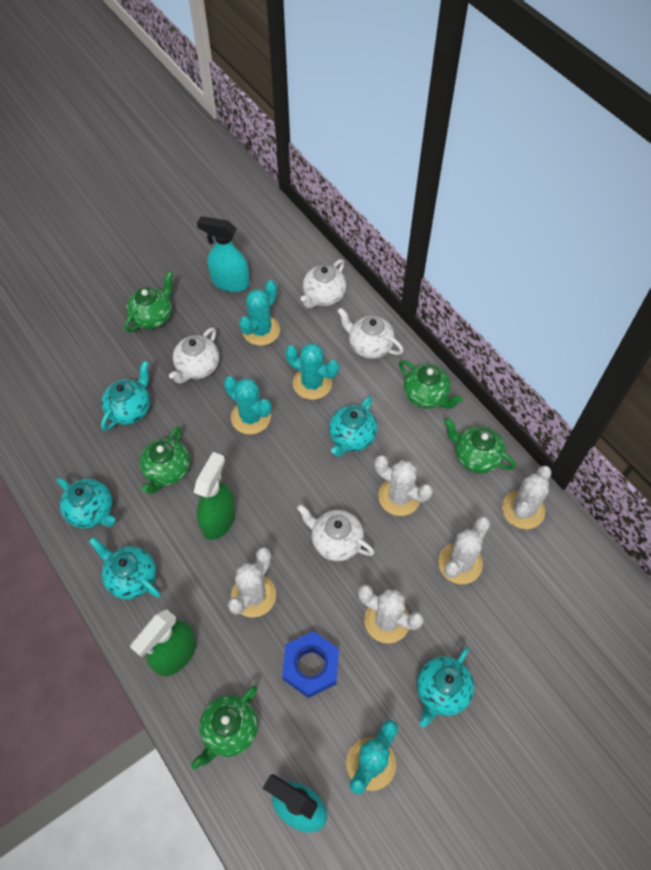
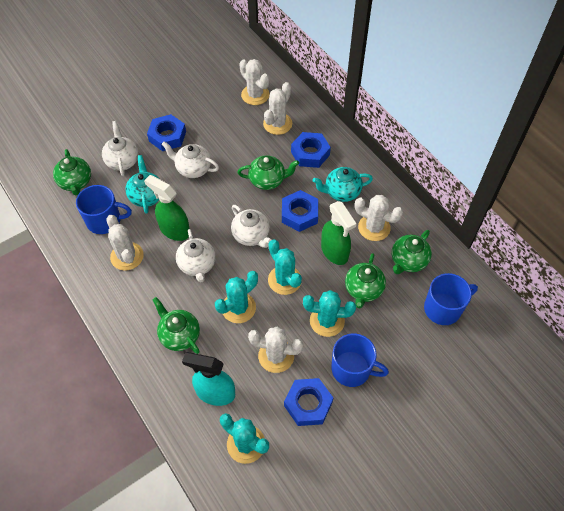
blue mug: none = 0 -> [76,185,132,234] [331,333,389,387] [424,273,478,325] = 3
blue nut: [282,631,339,698] = 1 -> [147,114,186,151] [282,190,318,232] [284,378,333,426] [291,132,331,168] = 4
turquoise spray bottle: [197,216,250,292] [263,774,327,833] = 2 -> [182,352,235,406] = 1
turquoise teapot: [56,478,115,529] [89,537,161,599] [101,361,150,431] [329,396,377,457] [417,647,474,727] = 5 -> [125,155,159,214] [312,167,373,202] = 2

